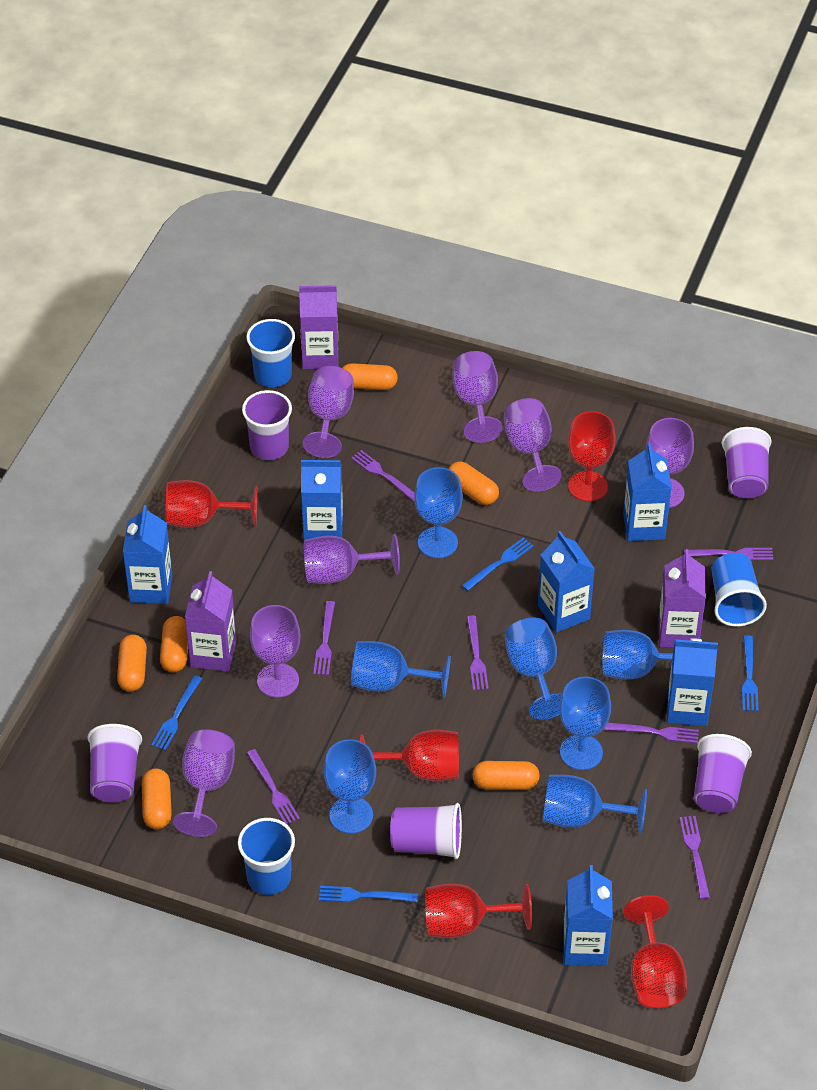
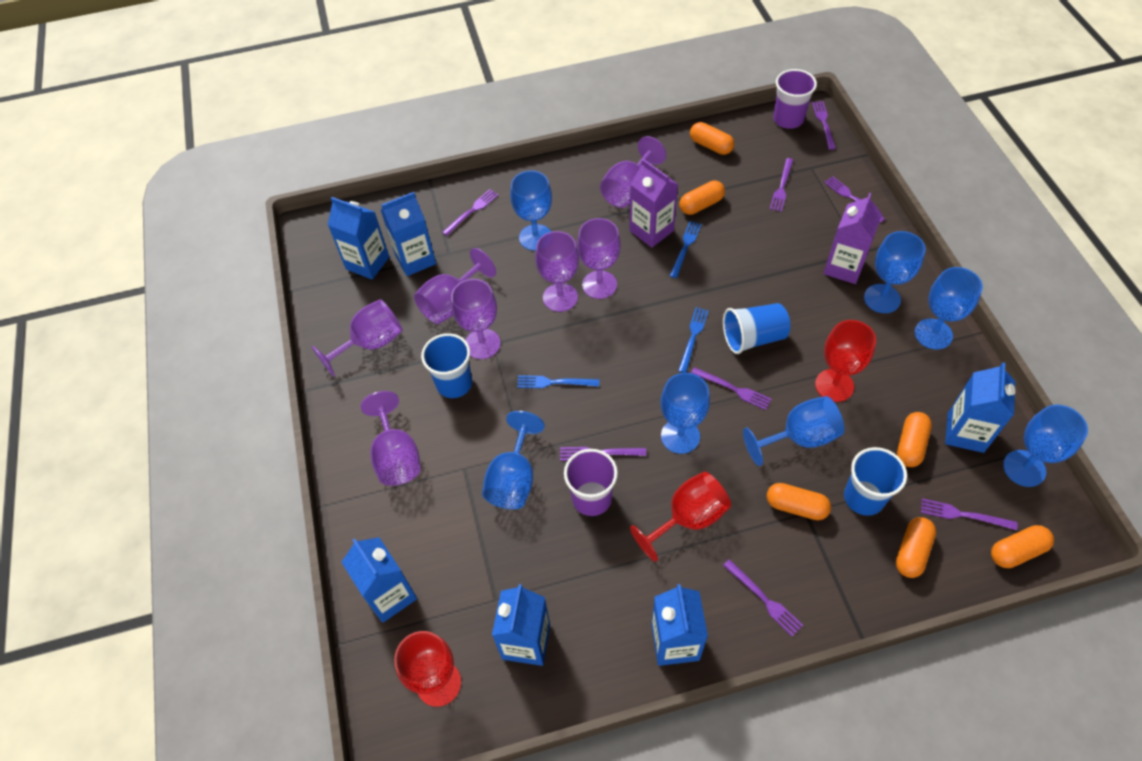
blue fork: [151,675,202,751] [319,886,418,902] [462,538,534,591] [742,636,758,711] = 4 -> [517,375,599,388] [670,221,702,278] [678,307,709,373] = 3
purple carton: [185,571,236,672] [299,285,339,369] [658,549,706,647] = 3 -> [629,159,678,248] [823,193,882,284] = 2
purple cup: [87,724,142,802] [242,390,292,460] [390,803,462,859] [693,734,752,813] [722,427,772,498] = 5 -> [564,449,618,516] [773,69,817,129] = 2
purple fork: [247,749,300,824] [313,601,335,675] [351,450,415,502] [467,615,489,691] [604,723,699,743] [679,816,710,899] [684,548,773,560] = 7 -> [442,189,498,236] [560,447,646,461] [691,367,772,410] [723,559,803,637] [770,158,793,212] [812,101,836,150] [824,176,885,223] [921,498,1018,530] = 8
red goblet: [165,480,257,528] [360,730,459,781] [425,884,532,938] [568,411,616,502] [624,895,687,1008] = 5 -> [394,631,461,707] [630,472,731,562] [815,320,876,402] = 3

